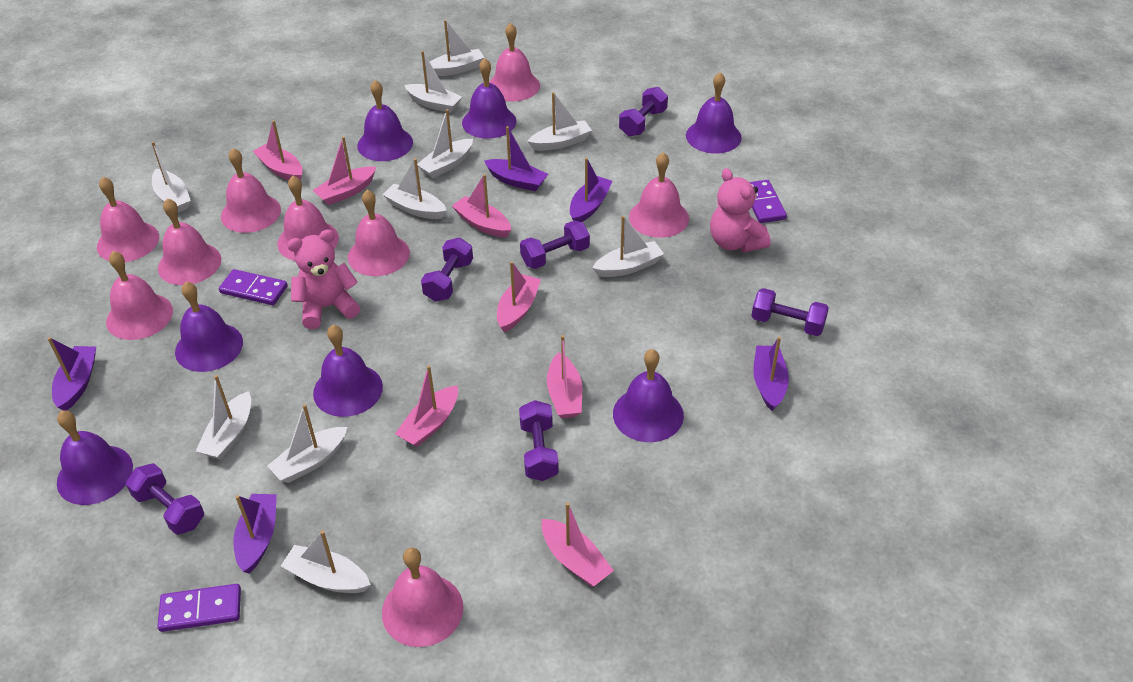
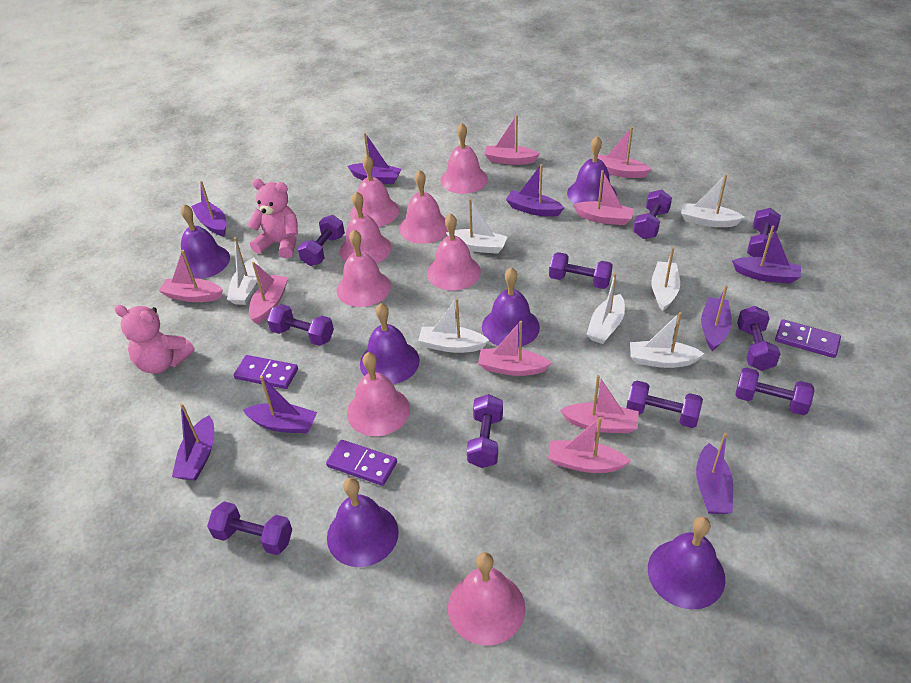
pink bell: [97,177,159,262] [106,251,173,340] [158,198,221,285] [221,148,281,233] [277,176,339,261] [348,190,410,276] [382,548,463,647] [489,23,540,101] [629,152,689,238] = 9 -> [336,230,391,307] [340,191,391,264] [347,352,410,436] [350,155,399,227] [399,170,448,244] [427,213,481,291] [440,123,488,194] [448,552,525,646] = 8
pink boat: [253,120,303,181] [313,136,376,205] [395,365,458,447] [452,174,511,238] [497,261,541,332] [541,502,614,587] [547,335,582,418] = 7 -> [159,250,223,302] [249,262,288,324] [478,321,551,376] [484,115,540,165] [548,417,630,473] [560,375,639,433] [573,170,634,225] [598,127,651,178] = 8
purple bell: [57,410,133,505] [175,282,243,372] [313,325,383,417] [357,80,413,161] [462,58,517,139] [613,349,684,442] [686,72,742,153] = 7 -> [181,204,230,279] [327,478,399,567] [360,303,420,384] [482,267,540,347] [567,136,617,204] [648,516,725,610] = 6
purple boat: [47,337,96,411] [233,494,277,573] [484,126,548,191] [570,158,613,222] [753,337,789,411] = 5 -> [172,403,214,481] [191,181,227,236] [243,376,317,433] [348,132,402,184] [506,164,564,217] [696,433,733,514] [701,285,732,351] [732,226,801,284] = 8
purple dumbbell: [126,463,204,535] [421,237,473,302] [519,400,559,481] [520,221,590,269] [619,87,668,137] [752,288,829,336] = 6 -> [207,501,292,555] [267,304,334,346] [298,215,345,266] [467,394,503,468] [549,252,613,289] [626,381,703,428] [633,190,672,239] [735,368,814,416] [737,306,780,371] [747,208,781,257] = 10
white boat: [151,141,191,213] [196,375,251,459] [267,404,347,483] [281,530,371,593] [383,158,447,219] [404,51,462,113] [417,109,473,178] [430,20,485,76] [527,92,592,151] [592,216,664,277] = 10 -> [227,237,259,305] [418,298,489,353] [446,198,507,254] [587,273,625,344] [630,312,704,368] [651,247,680,311] [681,174,745,227] = 7

